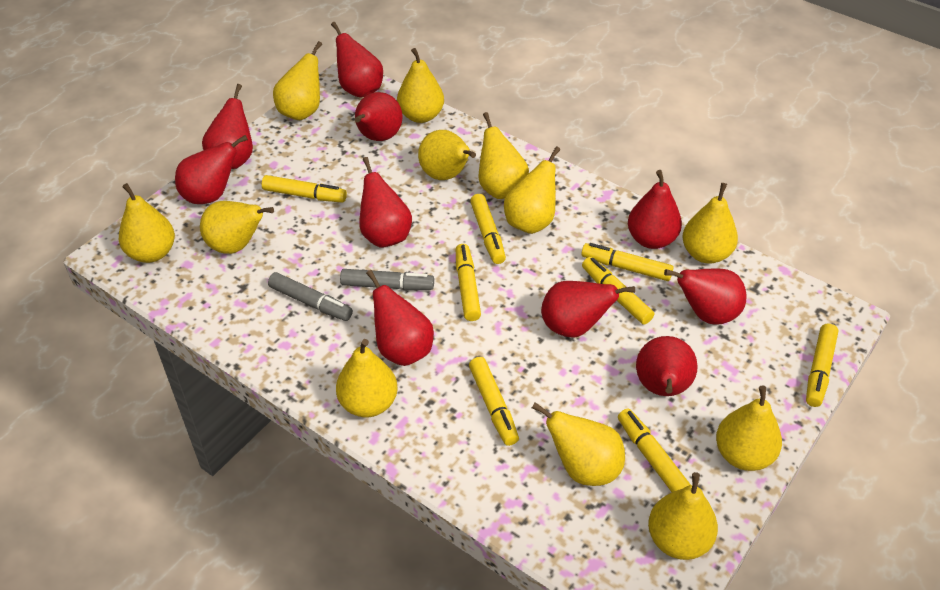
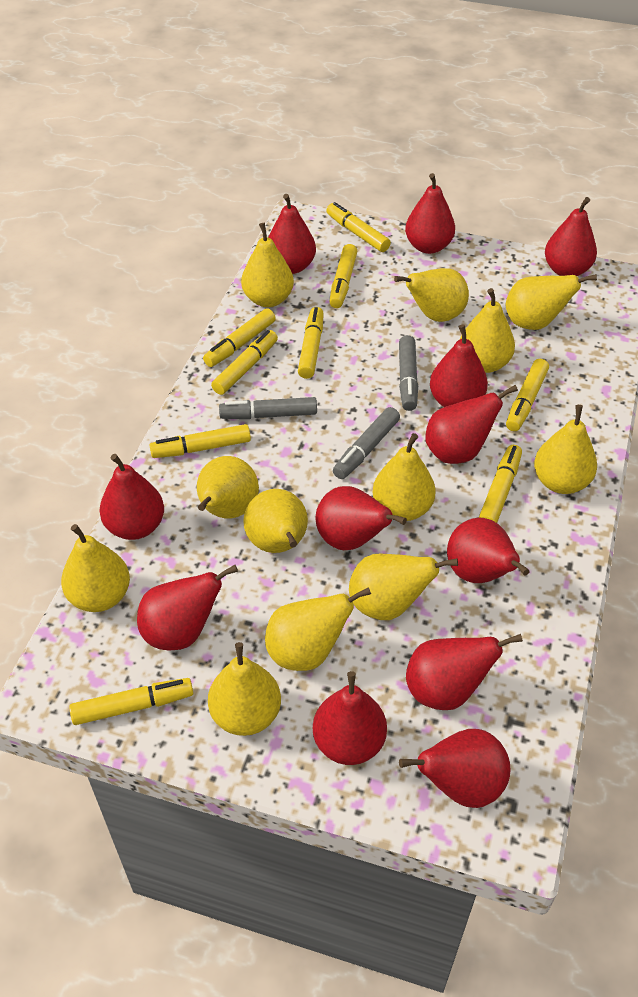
grey marker: [268,272,353,321] [340,269,434,290] = 2 -> [219,397,317,419] [333,407,400,479] [399,335,418,411] = 3
red pear: [175,135,248,204] [202,84,253,169] [331,22,383,98] [355,92,403,141] [359,157,412,247] [366,270,434,366] [541,281,635,337] [628,170,682,249] [636,336,698,396] [664,269,747,325] = 10 -> [100,454,164,540] [137,565,238,651] [268,194,316,274] [313,671,387,765] [316,486,407,550] [399,729,511,808] [405,173,455,254] [406,634,523,710] [425,385,518,464] [430,324,488,407] [447,518,530,583] [545,197,597,276] = 12
yellow marker: [262,175,347,203] [456,244,481,321] [469,357,519,446] [470,194,506,264] [581,243,674,281] [582,257,654,325] [618,408,691,492] [806,323,838,407] = 8 -> [69,678,193,725] [149,424,251,458] [203,308,276,367] [211,330,278,395] [298,307,324,379] [326,202,391,252] [329,244,358,308] [479,445,522,523] [506,359,549,431] = 9

